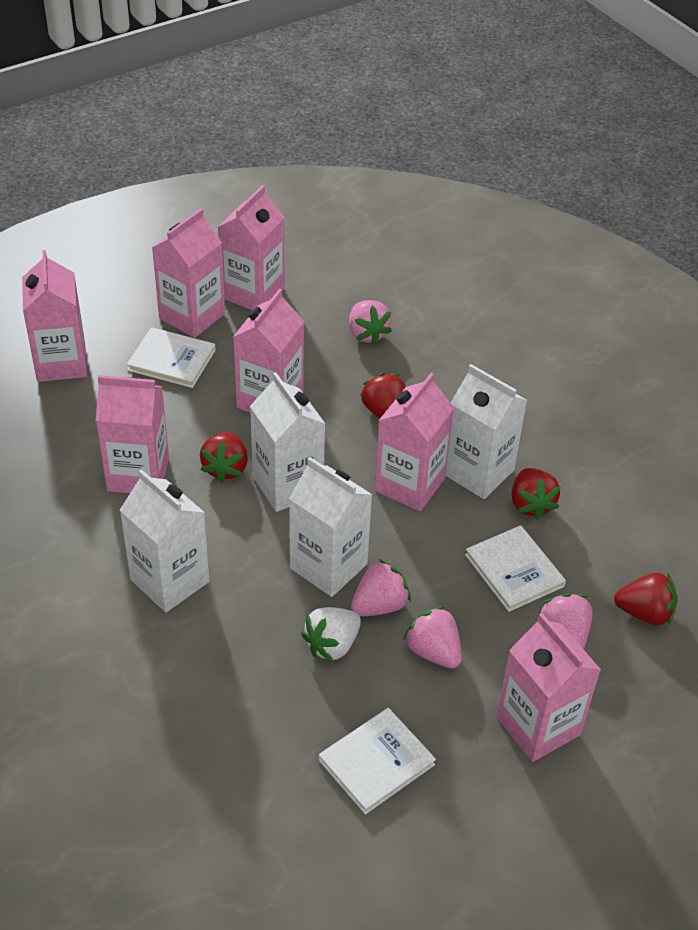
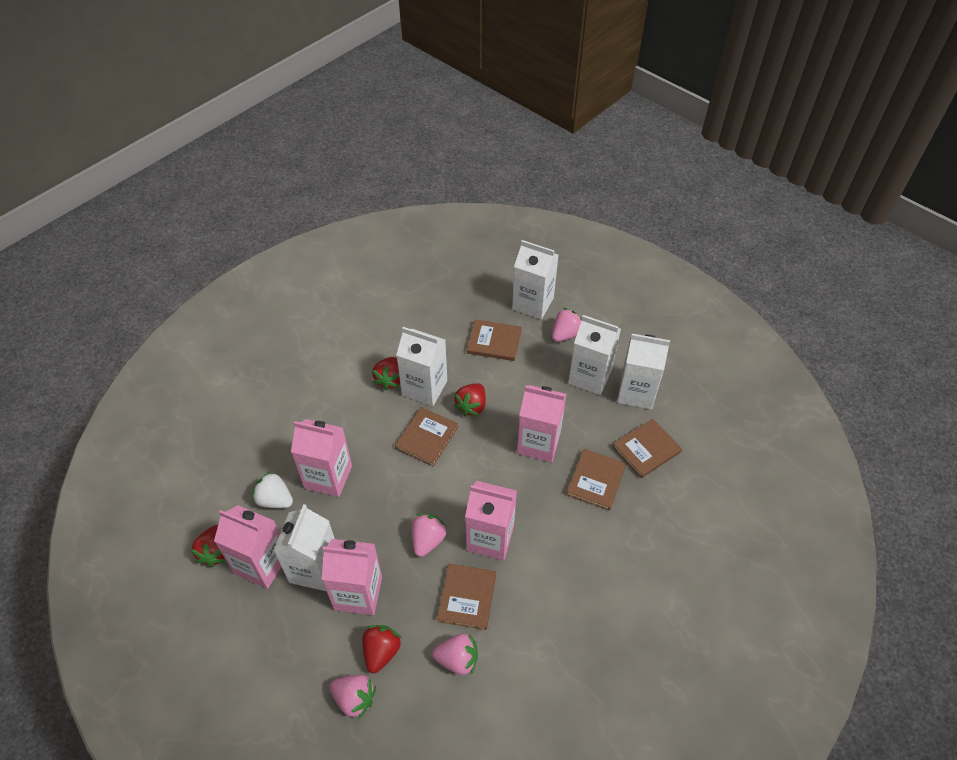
brown book: none = 0 -> [395,407,458,467] [437,564,496,630] [467,319,522,361] [566,449,626,511] [612,419,682,478] = 5
pink carton: [22,250,87,382] [96,375,169,493] [152,208,225,338] [217,185,285,310] [233,289,304,413] [374,373,454,511] [496,613,601,762] = 7 -> [214,505,281,589] [291,419,352,497] [322,539,382,615] [465,481,517,560] [517,385,566,462] = 5
white book: [127,327,216,388] [319,708,436,815] [465,525,566,612] = 3 -> none = 0
white carton: [120,469,209,612] [250,372,325,512] [289,457,372,597] [446,364,527,499] = 4 -> [274,504,335,591] [396,327,447,406] [512,240,558,319] [568,315,621,395] [617,334,670,409] = 5

